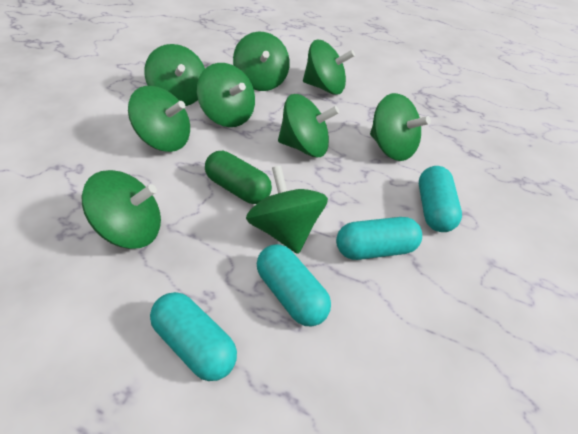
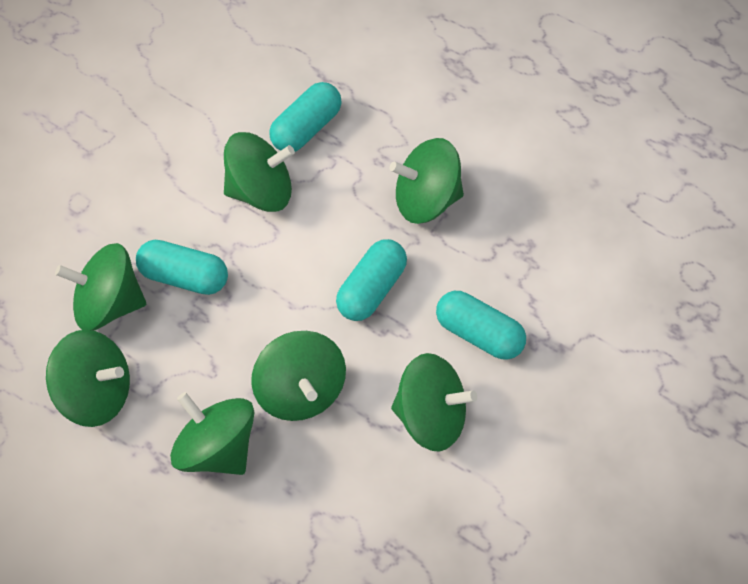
green capsule: [205,151,272,204] = 1 -> none = 0
green spinning top: [82,170,161,249] [128,86,190,152] [144,44,205,106] [197,63,255,127] [233,32,290,91] [246,165,328,254] [278,94,339,157] [303,40,355,95] [370,93,431,161] = 9 -> [46,330,130,427] [55,243,146,331] [170,392,255,475] [224,132,295,212] [251,331,346,421] [390,138,464,224] [391,353,477,452] = 7

